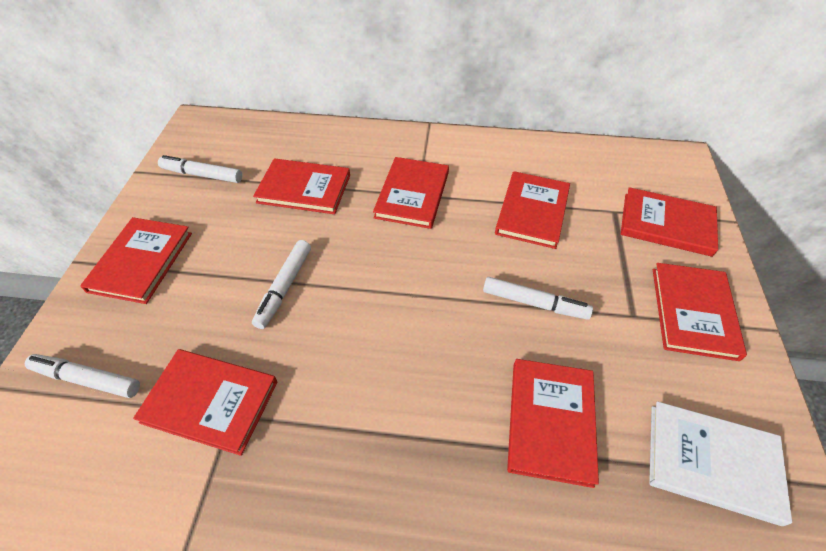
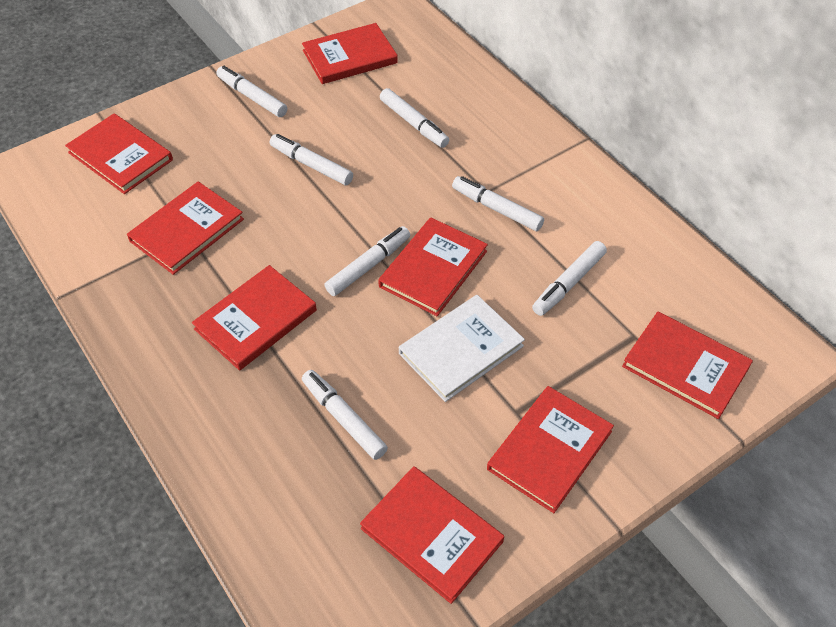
white marker: [25,354,140,398] [158,155,242,183] [252,240,311,329] [483,277,593,320] = 4 -> [216,66,287,117] [270,134,353,185] [302,370,388,460] [324,226,410,296] [380,88,449,148] [452,176,544,231] [532,241,607,316] = 7

